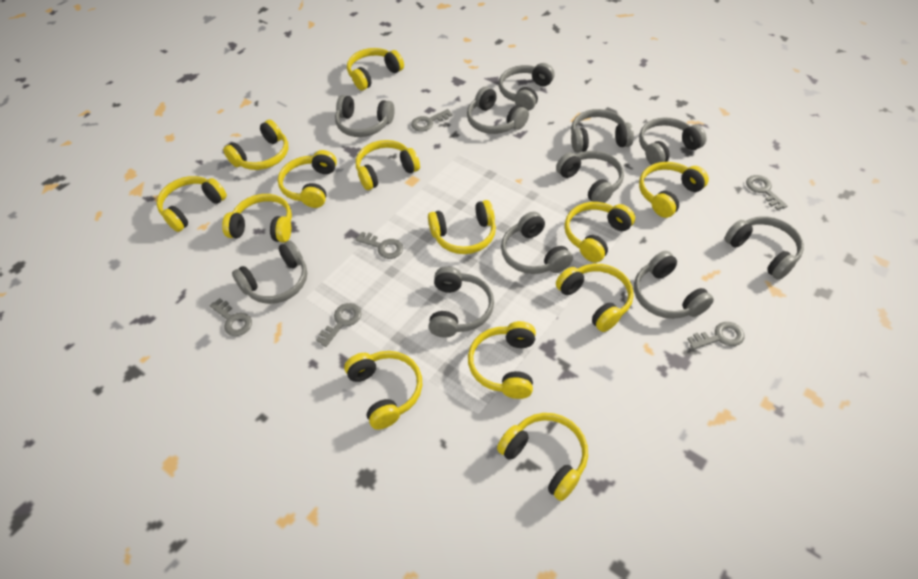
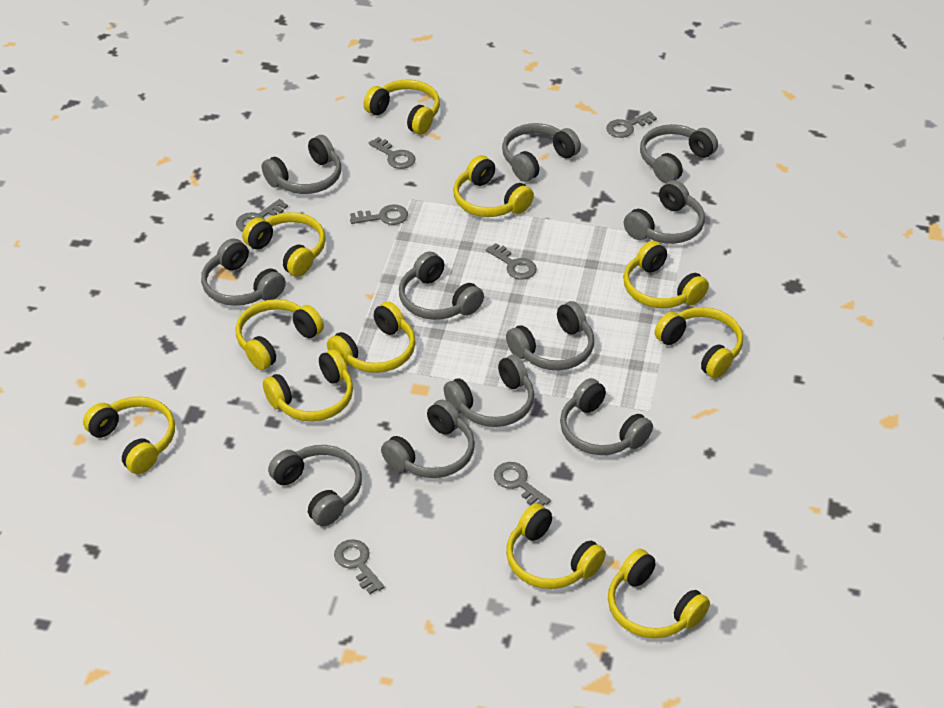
grey key: [210,298,252,336] [316,303,361,347] [356,232,403,259] [411,109,453,132] [687,322,745,350] [746,175,788,210] = 6 -> [236,199,288,232] [334,539,384,594] [350,204,408,225] [369,137,416,169] [486,243,537,280] [494,462,551,506] [606,111,657,138] = 7
yellow headphones: [157,176,227,232] [222,194,292,243] [223,120,288,170] [278,150,337,208] [344,351,422,430] [347,48,404,91] [356,140,420,190] [428,200,496,254] [468,321,536,399] [497,413,588,501] [556,264,634,332] [565,202,635,263] [639,162,709,218] = 13 -> [83,396,175,474] [236,299,324,370] [242,212,326,277] [263,349,353,422] [327,302,416,373] [363,80,440,135] [453,155,534,217] [506,503,606,589] [608,549,710,638] [623,241,709,308] [655,307,743,379] = 11

